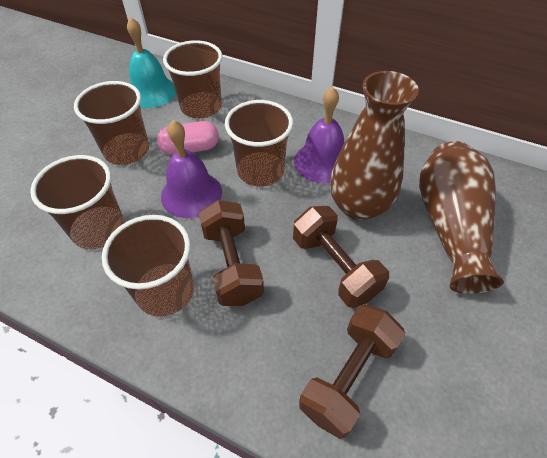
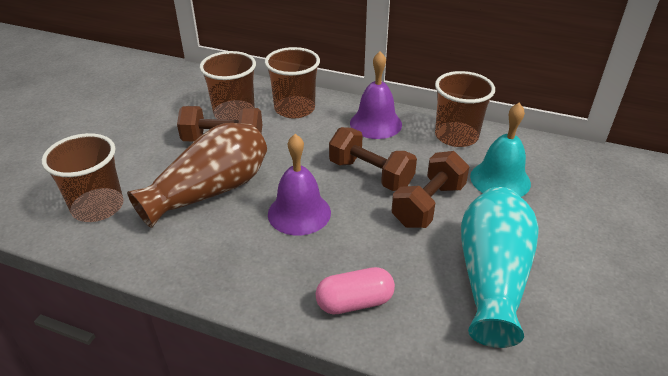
brown cup: [30,155,124,249] [74,81,149,165] [102,215,194,317] [163,40,222,118] [225,100,293,187] = 5 -> [41,133,124,222] [200,51,256,120] [265,47,320,118] [435,71,495,147] = 4
brown vase: [330,71,419,221] [419,141,504,294] = 2 -> [127,123,267,228] = 1
turquoise vase: none = 0 -> [461,187,538,348] = 1

